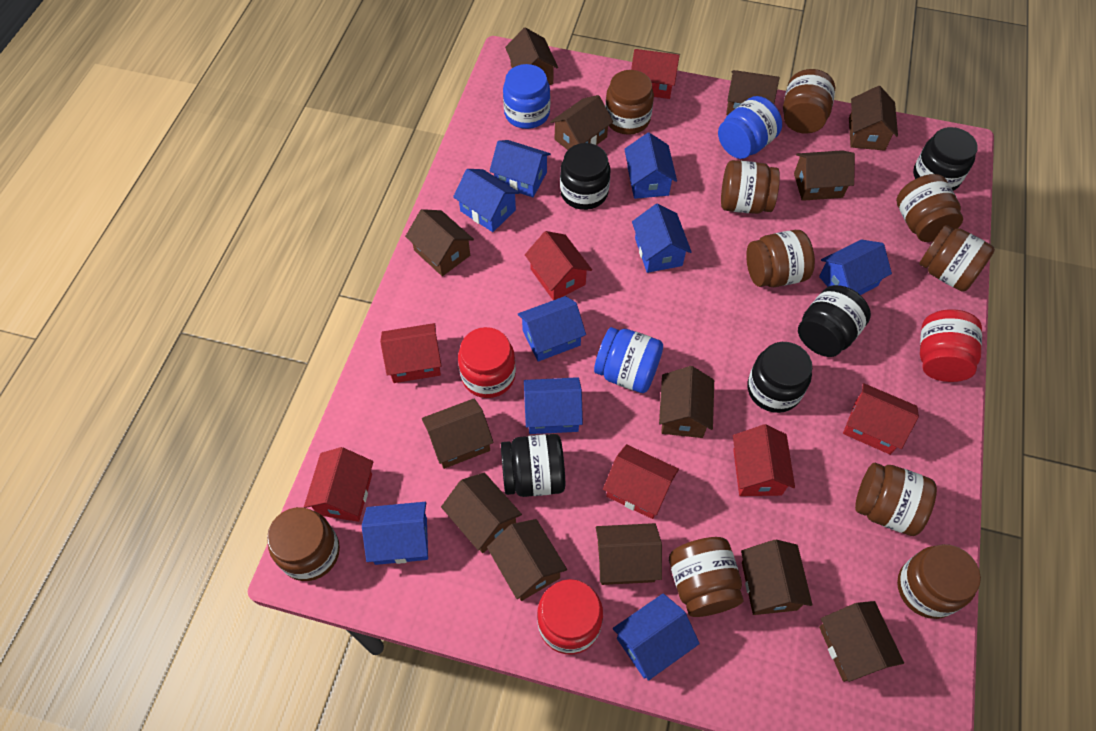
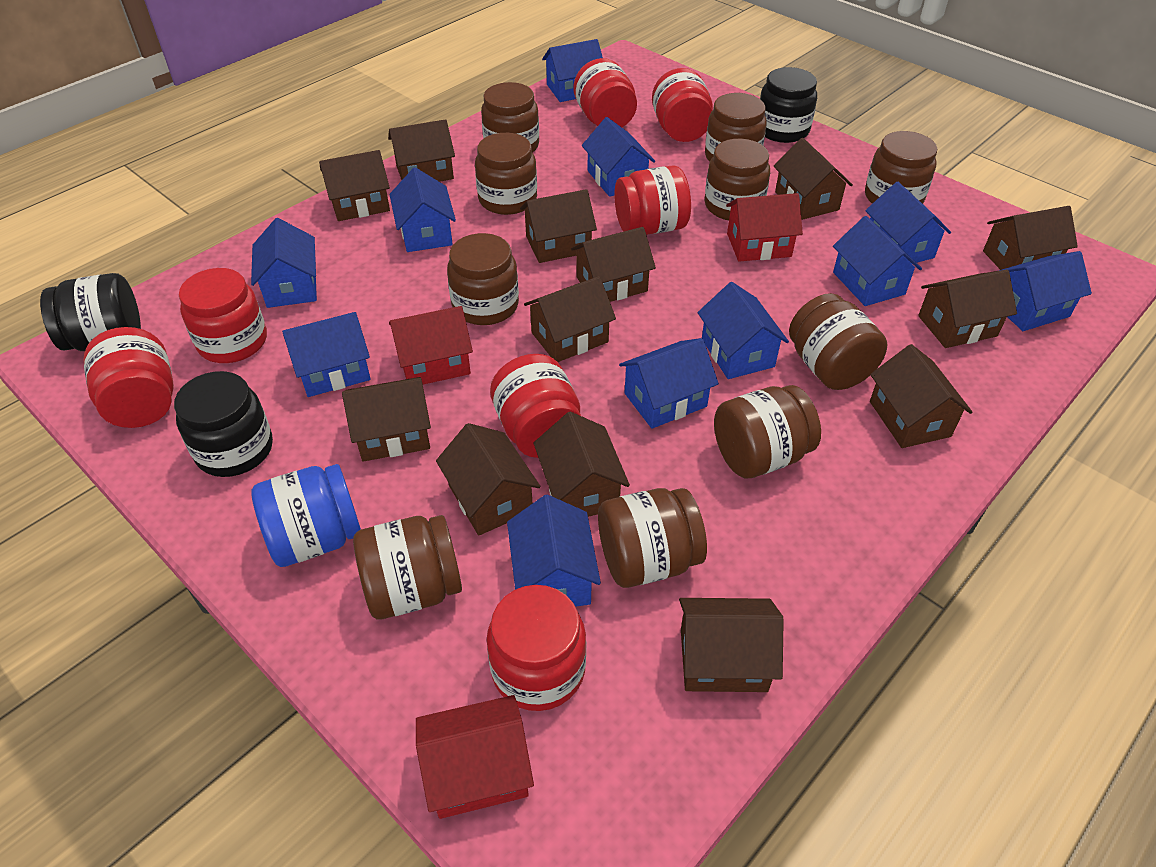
black jar: [501,434,565,497] [560,143,610,210] [747,342,812,413] [798,285,871,357] [913,127,978,191] = 5 -> [40,273,141,351] [174,371,273,477] [760,67,817,143] = 3
blue house: [362,502,428,565] [453,169,520,232] [489,140,551,197] [518,296,586,361] [524,377,583,434] [613,593,700,681] [624,133,677,199] [632,204,692,273] [819,240,892,295] = 9 -> [251,218,317,308] [282,312,371,397] [389,167,456,252] [507,495,601,607] [542,39,603,102] [582,117,655,197] [619,338,719,429] [698,282,789,379] [833,216,922,306] [865,182,951,264] [999,251,1092,331] = 11
blue jar: [503,64,550,129] [594,327,663,393] [718,96,782,159] = 3 -> [251,464,361,567] = 1
red house: [304,447,373,522] [380,323,441,383] [525,231,592,300] [603,444,679,519] [631,49,680,99] [733,424,795,496] [843,383,919,455] = 7 -> [389,306,473,385] [416,695,534,819] [726,193,803,262] = 3
red jar: [458,327,516,398] [537,579,603,654] [920,309,982,382] = 3 -> [83,327,174,428] [179,268,267,363] [487,585,586,711] [490,354,581,458] [574,58,637,127] [614,165,691,235] [652,68,713,142] = 7

